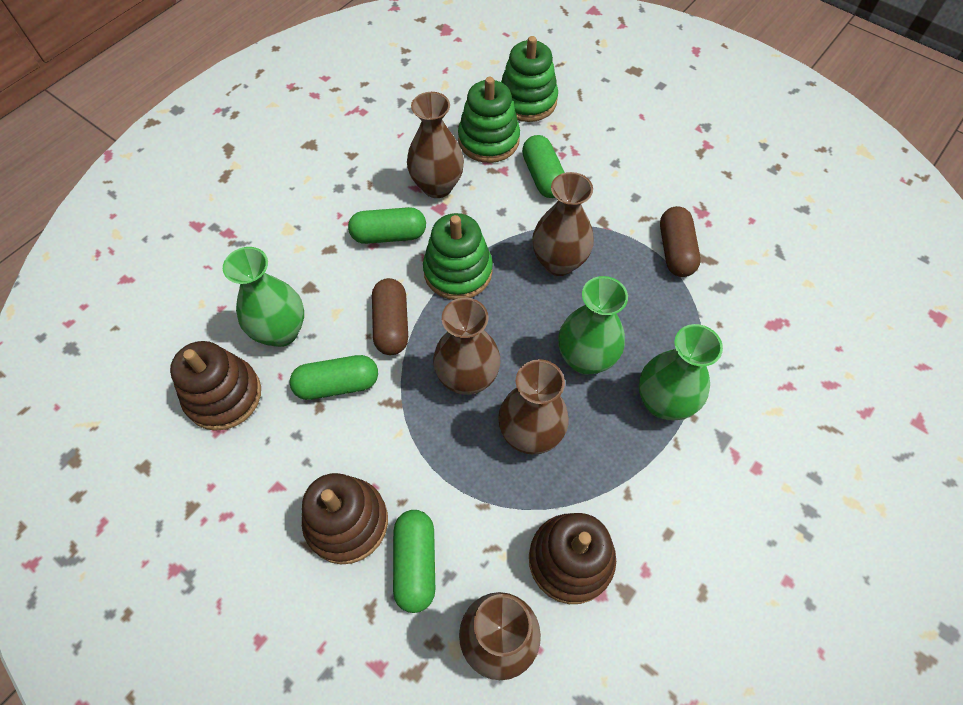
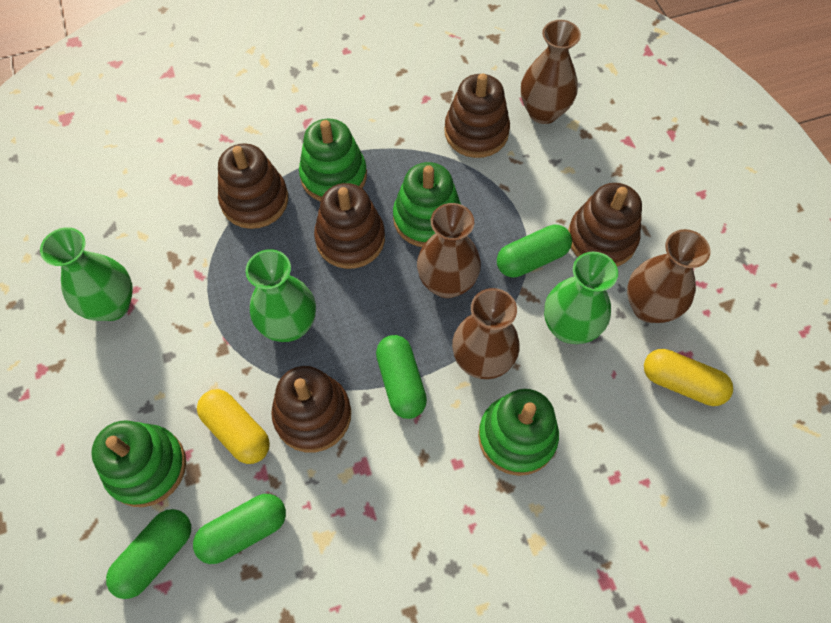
brown capsule: [372,278,408,355] [660,206,701,277] = 2 -> none = 0
brown stacking toy: [170,341,261,431] [302,473,388,564] [529,513,616,604] = 3 -> [218,143,288,229] [271,366,351,452] [314,183,385,269] [444,74,510,158] [568,183,642,267] = 5
brown vase: [407,92,464,198] [433,298,500,395] [459,592,541,680] [498,359,569,455] [532,172,594,276] = 5 -> [417,203,481,298] [452,288,520,379] [521,20,581,124] [627,229,710,323] = 4
green stacking toy: [423,213,493,300] [458,77,520,163] [501,36,558,122] = 3 -> [91,420,186,507] [299,119,367,202] [393,162,461,247] [478,389,559,476] = 4
yellow capsule: none = 0 -> [197,389,270,464] [644,349,733,406] = 2

